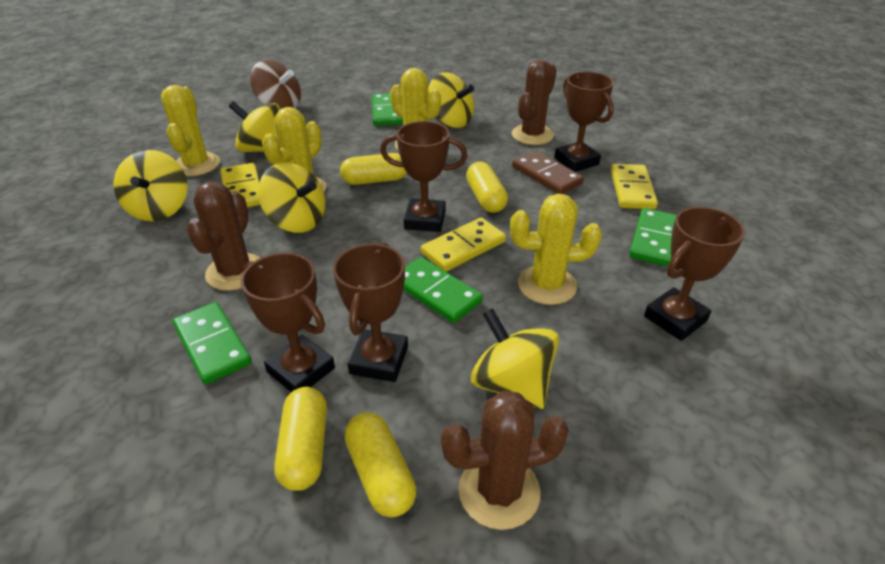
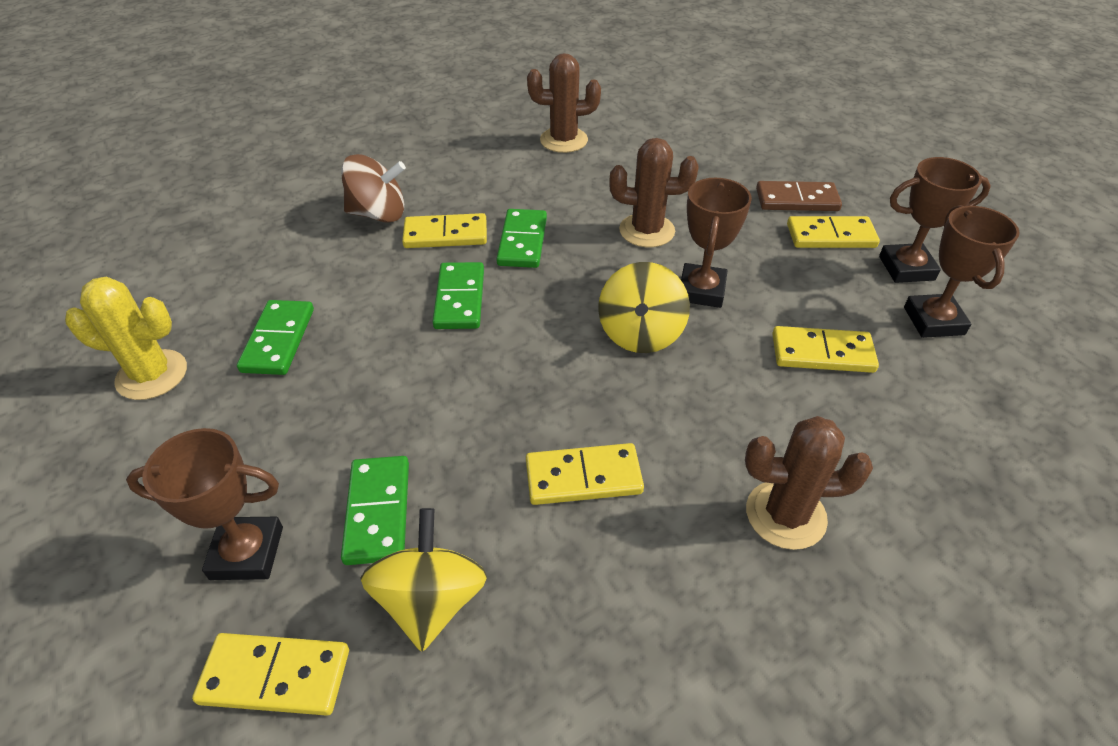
brown trophy: [241,253,335,392] [333,243,408,382] [380,121,468,232] [554,72,614,172] [644,207,745,341] = 5 -> [126,428,283,580] [681,178,752,308] [879,157,991,283] [904,205,1020,338] = 4
yellow cactus: [161,85,220,176] [262,107,326,192] [390,68,441,151] [510,194,602,305] = 4 -> [65,276,187,400] = 1
yellow capsule: [274,387,327,491] [340,153,407,185] [344,412,417,518] [466,162,508,213] = 4 -> none = 0
yellow domino: [220,163,260,207] [421,218,506,272] [611,164,658,209] = 3 -> [192,633,349,716] [402,213,487,248] [526,443,644,505] [772,326,879,373] [787,216,880,248] = 5
yellow spinning top: [114,150,187,221] [229,101,281,152] [258,162,325,233] [428,73,474,128] [471,308,559,409] = 5 -> [361,508,487,652] [598,262,690,353] = 2

